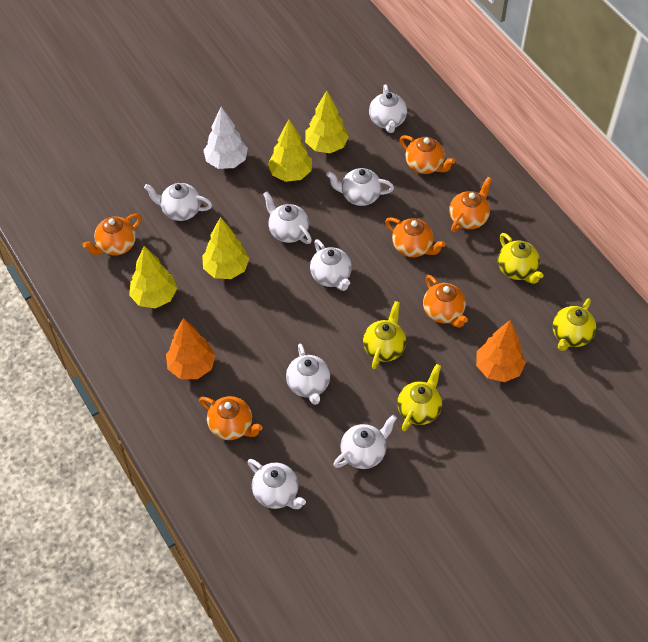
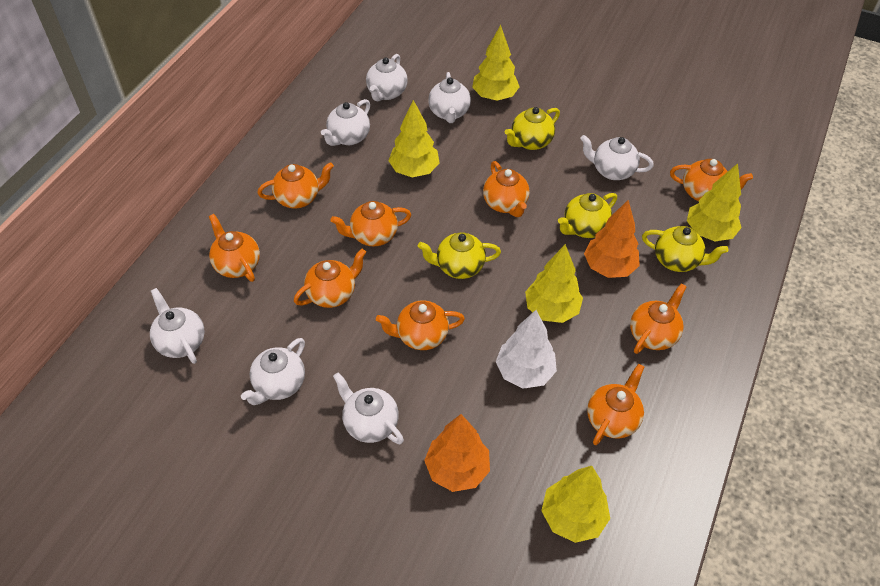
orange teapot: [83,214,141,255] [199,396,263,440] [385,217,445,257] [400,135,455,174] [423,275,468,328] [449,177,492,232] = 6 -> [209,214,260,282] [257,162,334,208] [294,249,366,308] [330,201,411,246] [376,301,465,350] [483,161,530,217] [587,364,644,445] [630,283,687,354] [670,159,753,201] = 9
white teapot: [144,183,212,221] [248,459,306,509] [263,192,312,244] [286,343,330,405] [310,239,352,291] [326,168,394,206] [333,415,397,469] [369,84,407,133] = 8 -> [150,288,205,364] [241,338,305,405] [321,99,370,146] [333,373,404,444] [366,54,408,101] [428,72,471,123] [580,135,654,180] = 7
yellow tree: [129,246,177,308] [202,217,249,279] [268,119,312,182] [305,91,349,153] = 4 -> [388,100,440,177] [472,25,520,101] [525,244,583,323] [541,466,610,543] [687,163,742,241] = 5

